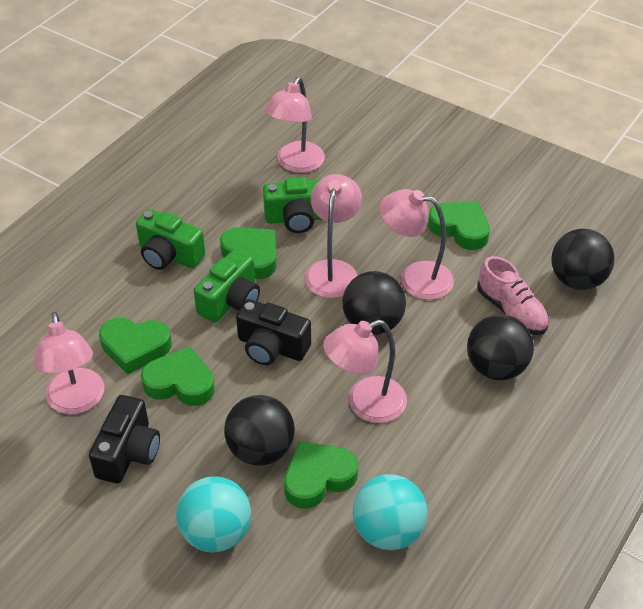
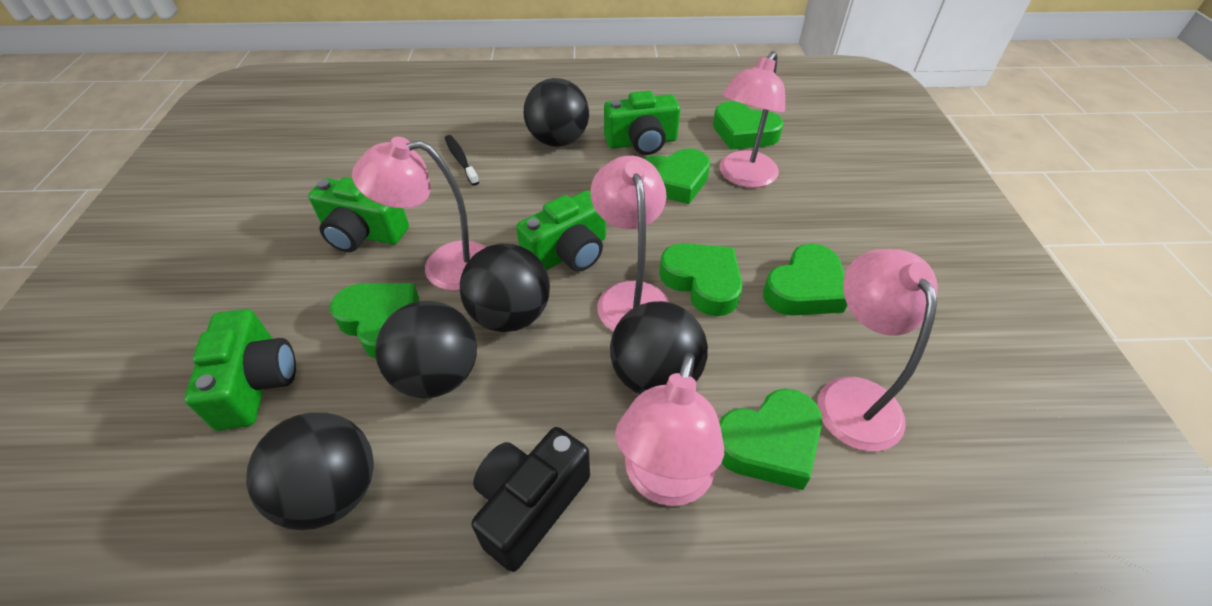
black ball: [224,395,295,466] [342,271,406,335] [467,314,534,381] [551,229,615,290] = 4 -> [246,412,374,530] [375,301,477,398] [460,243,550,332] [524,78,589,147] [610,301,708,394] = 5
black camera: [89,395,160,483] [236,299,311,365] = 2 -> [471,427,590,572] = 1
black toothbrush: none = 0 -> [445,135,479,186] = 1
green camera: [136,209,205,270] [194,249,260,323] [263,177,322,233] = 3 -> [184,309,296,431] [308,177,409,252] [516,190,606,271] [604,91,680,155] = 4
green heart: [99,317,172,374] [141,346,215,406] [220,227,276,279] [284,441,358,509] [428,201,490,250] = 5 -> [330,283,419,359] [643,149,710,204] [659,243,742,316] [713,101,784,150] [719,389,822,490] [763,244,847,316] = 6
pink shoe: [477,256,549,335] = 1 -> none = 0
turquoise ball: [176,476,251,552] [353,474,427,550] = 2 -> none = 0

